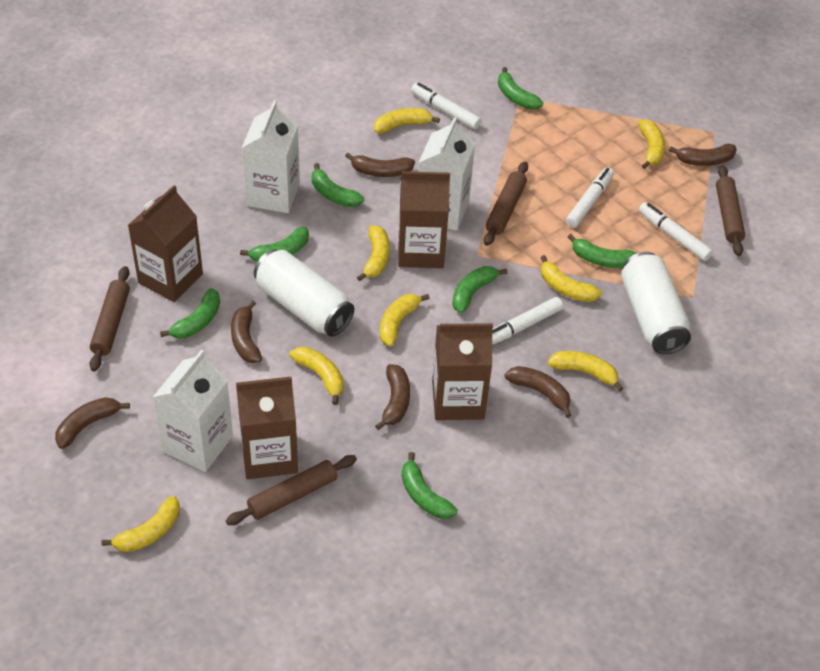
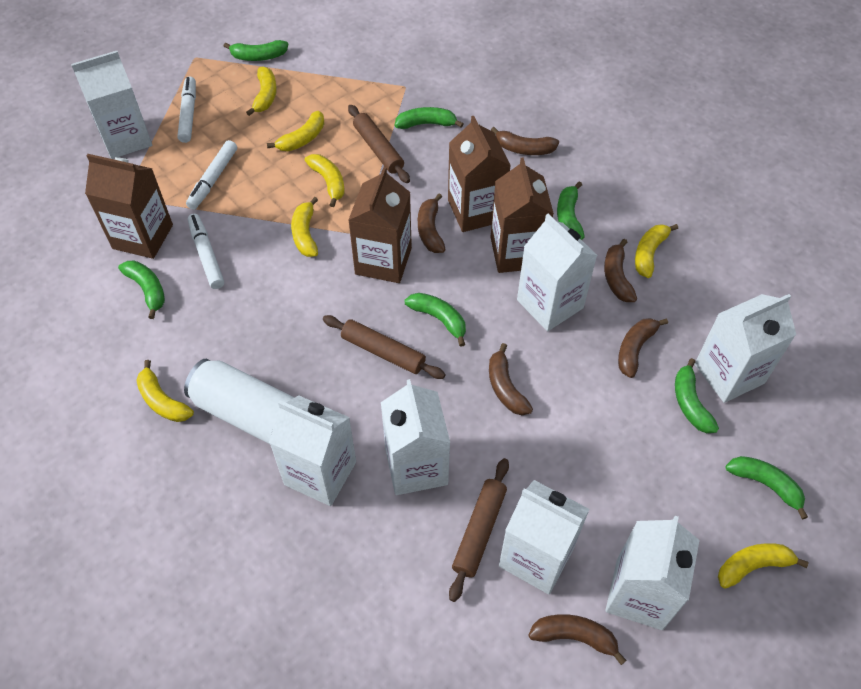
brown rolling pin: [90,266,130,371] [226,455,357,525] [484,162,528,246] [716,165,745,256] = 4 -> [323,315,446,379] [348,105,410,183] [449,458,509,602] = 3
white can: [254,249,354,337] [621,252,691,354] = 2 -> [184,359,295,444] = 1
white carton: [153,350,233,472] [242,100,300,213] [418,117,475,231] = 3 -> [71,51,152,159] [269,395,356,506] [381,379,450,495] [499,480,590,594] [517,214,597,331] [605,516,700,630] [695,294,796,403] = 7
white marker: [411,83,482,129] [492,297,563,345] [566,167,614,228] [639,202,713,261] = 4 -> [177,76,196,143] [186,140,237,209] [188,213,224,289] = 3
yellow banana: [102,496,180,552] [289,347,344,405] [357,226,390,281] [374,108,440,134] [380,294,430,347] [540,255,602,302] [548,351,623,392] [638,119,665,169] = 8 -> [136,360,194,422] [246,67,277,116] [267,111,325,151] [291,197,318,257] [305,154,345,207] [635,224,678,278] [718,543,809,589] = 7

